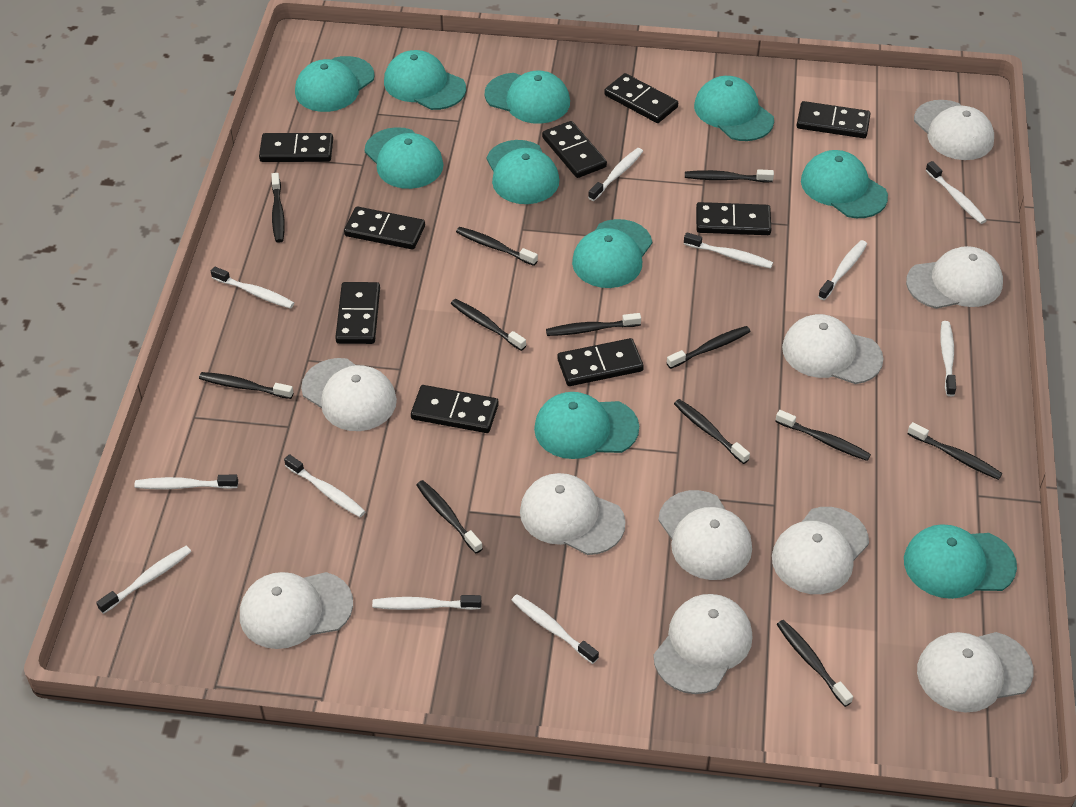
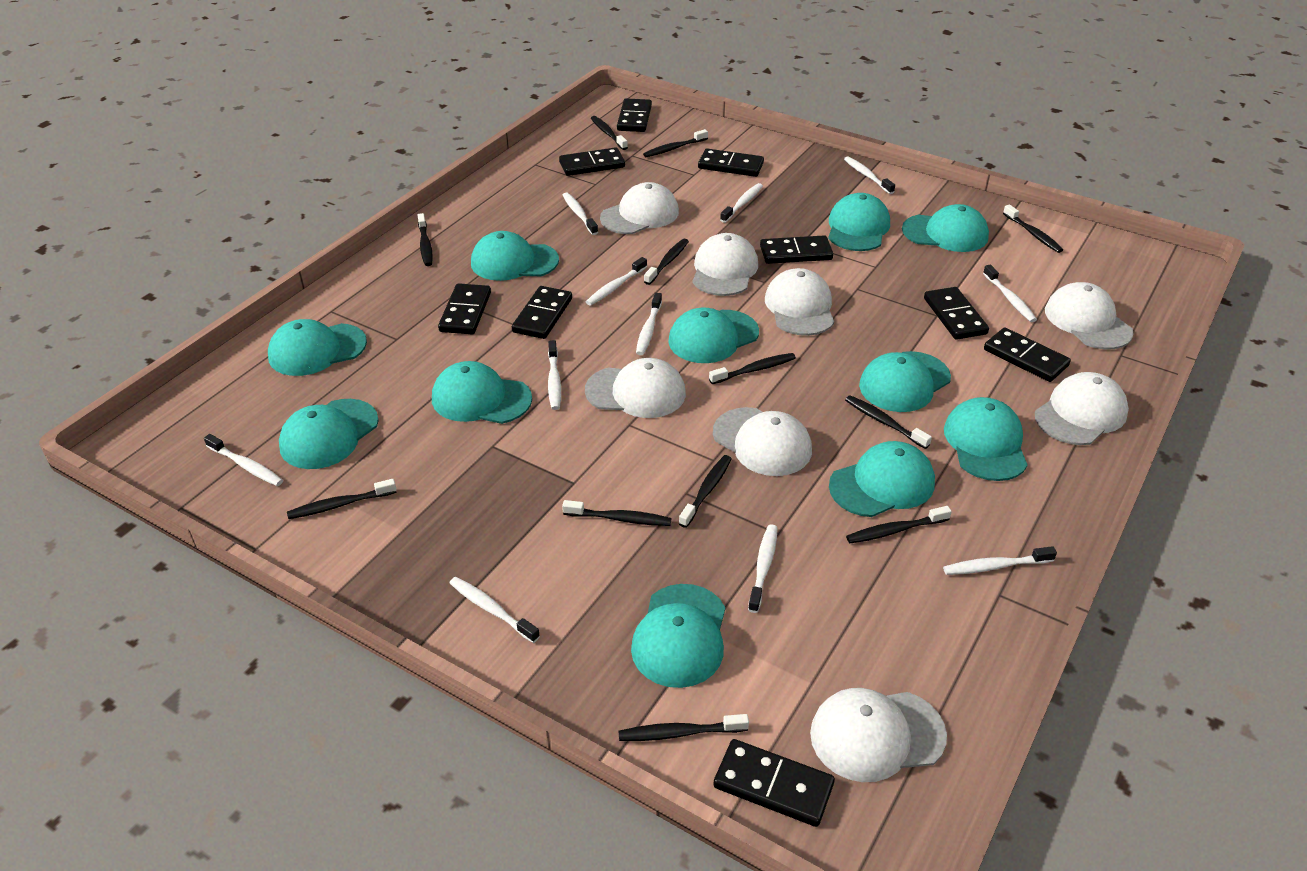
turquoise cap: [295,56,375,112] [365,127,443,189] [384,50,466,110] [485,70,570,124] [486,140,559,204] [534,392,639,459] [572,219,652,288] [694,76,774,141] [801,150,888,218] [904,524,1017,599] = 10 -> [268,319,367,376] [279,399,379,469] [432,361,532,424] [471,231,559,281] [631,584,725,688] [668,308,759,363] [828,193,890,251] [829,441,935,517] [859,351,951,412] [902,204,989,252] [944,397,1028,481] = 11
white cap: [240,572,353,649] [301,358,397,431] [520,473,626,555] [654,594,752,694] [658,490,752,580] [772,507,869,594] [782,314,883,384] [906,246,1003,309] [914,100,994,160] [917,632,1034,713] = 10 -> [585,358,686,418] [600,182,679,234] [692,233,758,296] [713,407,812,476] [765,268,834,336] [810,688,947,782] [1035,372,1129,445] [1045,282,1134,349] = 8

